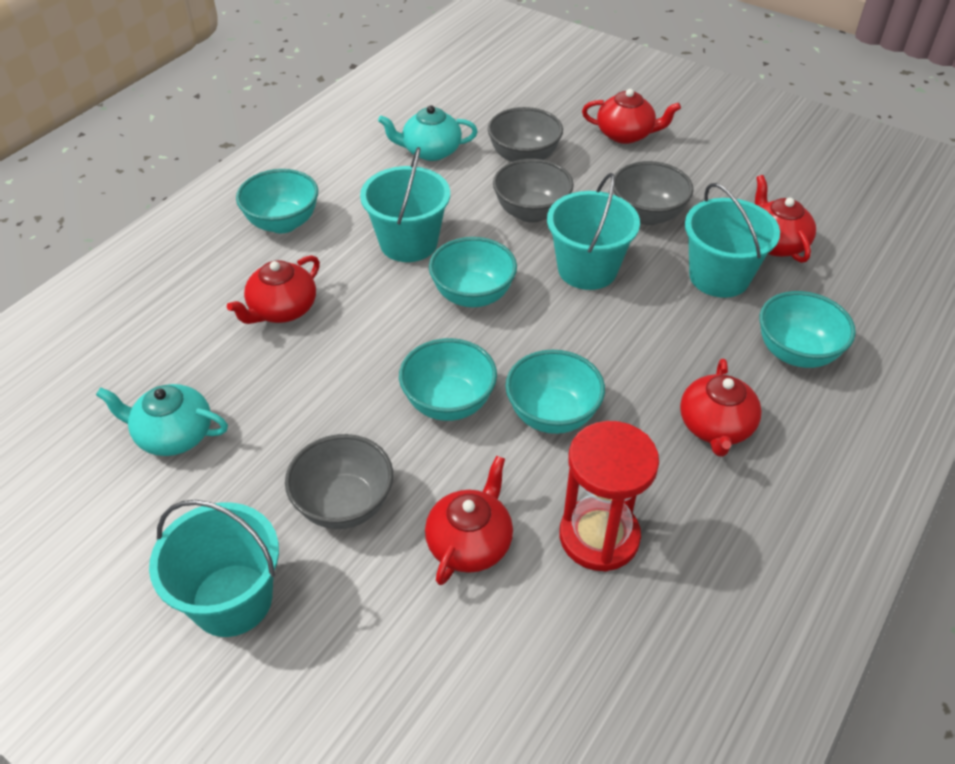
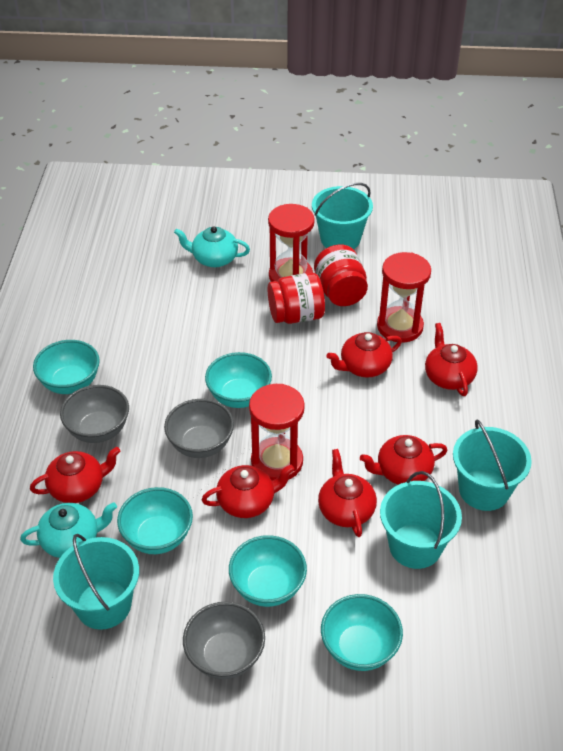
grey bowl: [285,434,393,529] [488,107,563,162] [493,159,574,223] [614,161,694,225] = 4 -> [60,385,129,443] [164,399,234,458] [183,602,265,679] = 3
red hourglass: [560,421,659,572] = 1 -> [249,384,305,480] [268,204,315,282] [377,252,431,343] = 3
red jar: none = 0 -> [268,272,325,324] [314,244,368,306] = 2
red teapot: [227,255,320,324] [425,456,513,585] [582,89,681,144] [680,359,762,457] [755,175,816,263] = 5 -> [30,447,120,503] [202,464,294,518] [318,449,377,537] [326,332,402,378] [360,435,447,485] [425,323,478,396] = 6

